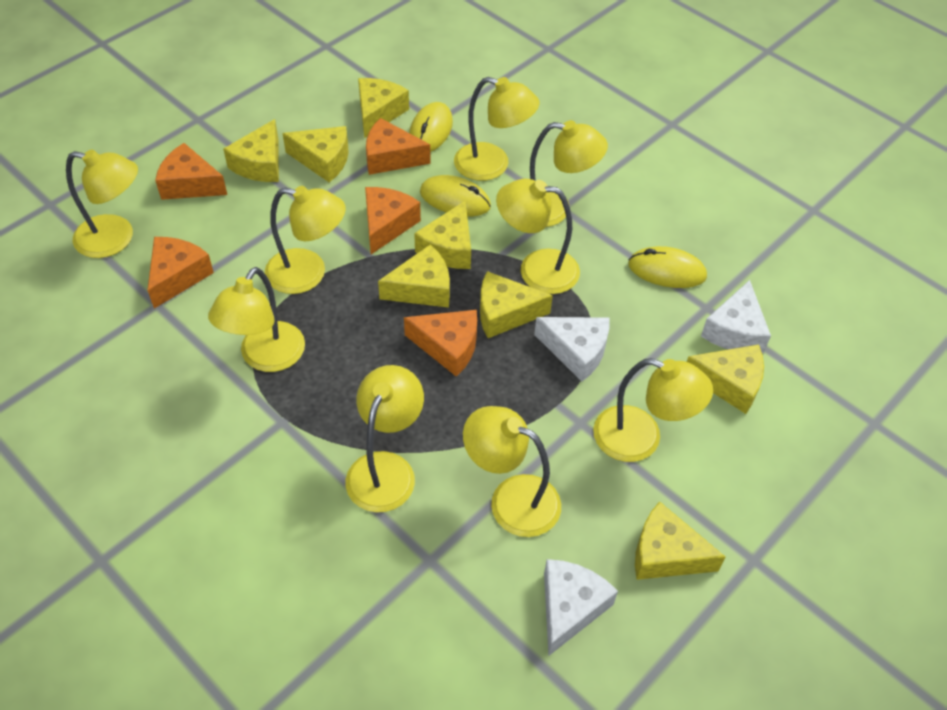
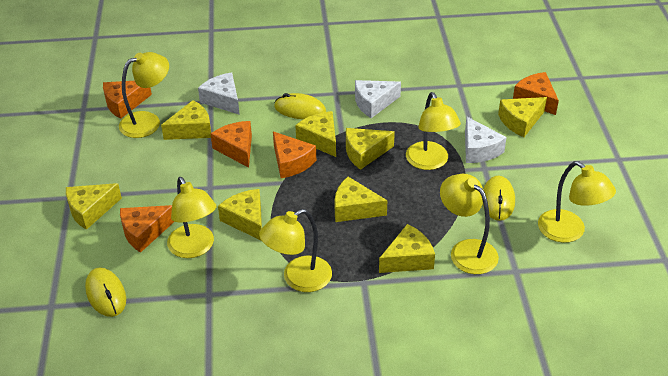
yellow lamp: [66,149,138,258] [208,267,305,372] [265,186,346,294] [346,365,424,512] [454,77,540,181] [463,406,561,537] [496,179,580,294] [530,120,608,227] [593,358,713,462] = 9 -> [119,52,169,138] [167,177,216,258] [259,209,332,292] [406,92,461,170] [440,174,499,274] [538,161,616,243] = 6

